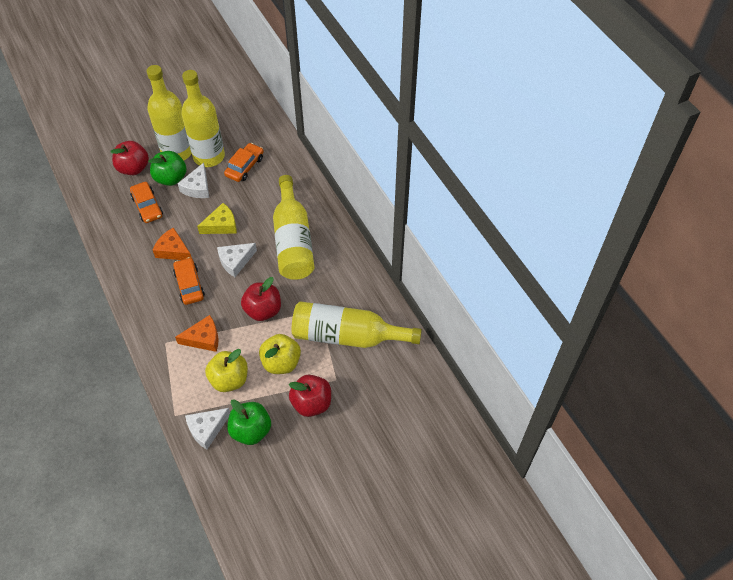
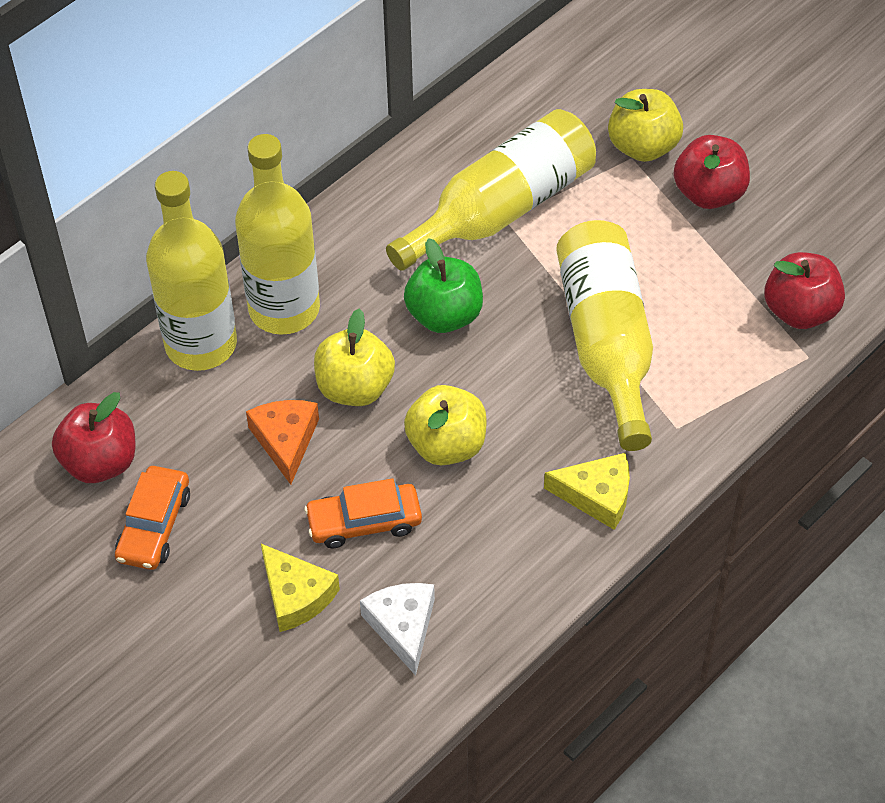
green apple: [148,151,187,186] [227,399,271,445] = 2 -> [404,238,483,333] = 1
orange car: [130,182,163,223] [173,257,205,305] [224,143,264,182] = 3 -> [115,466,190,570] [304,478,422,548] = 2
orange cheese: [153,227,192,260] [175,315,219,352] = 2 -> [246,400,319,485] = 1
white cheese: [178,163,209,198] [185,408,230,450] [217,243,257,277] = 3 -> [360,583,435,676] = 1
yellow apple: [205,349,248,392] [259,334,301,374] = 2 -> [314,309,395,406] [404,385,487,465] [608,89,683,162] = 3
yellow cheese: [197,203,237,234] = 1 -> [261,544,340,632] [544,453,630,530] = 2

